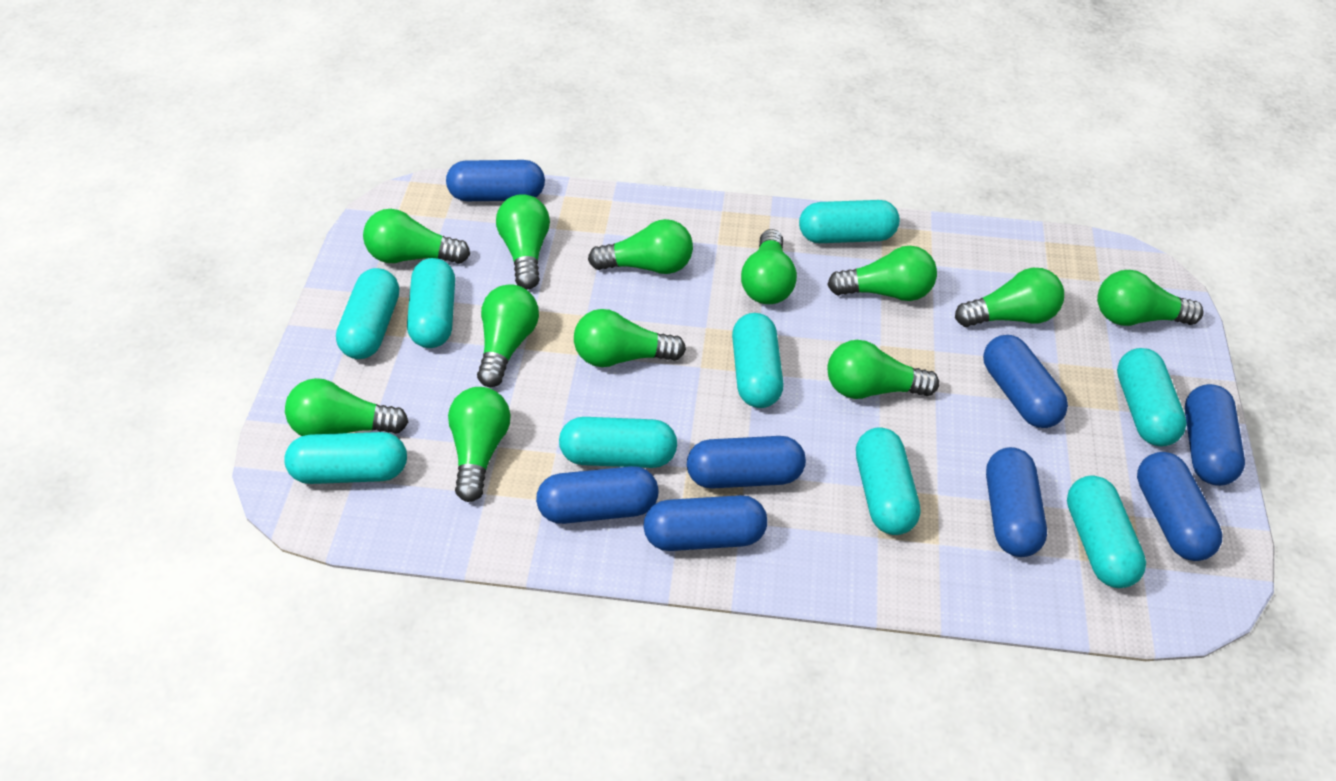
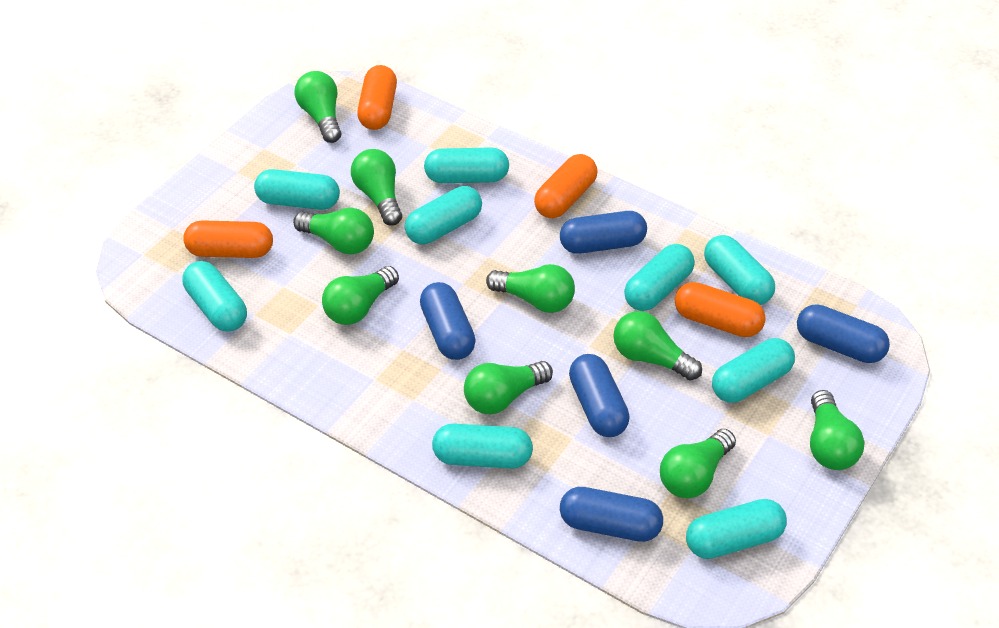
blue capsule: [446,160,545,201] [536,466,659,524] [643,495,767,551] [687,436,806,489] [983,335,1068,428] [986,447,1047,557] [1137,452,1222,561] [1185,384,1245,486] = 8 -> [420,282,476,360] [560,211,647,254] [560,487,663,542] [569,354,629,437] [797,304,890,363] = 5
green light bulb: [285,378,408,436] [363,209,470,264] [448,387,510,502] [477,284,539,387] [496,194,550,289] [574,309,686,367] [588,219,693,274] [741,229,797,304] [827,246,937,301] [827,340,939,399] [955,268,1064,327] [1097,270,1204,326] = 12 -> [293,208,374,255] [294,71,341,143] [322,266,399,325] [351,149,402,226] [464,361,553,414] [486,264,575,313] [613,311,702,381] [660,429,736,498] [810,390,864,470] = 9
orange capsule: none = 0 -> [183,220,273,258] [357,65,397,130] [534,154,598,218] [675,282,766,337] = 4

